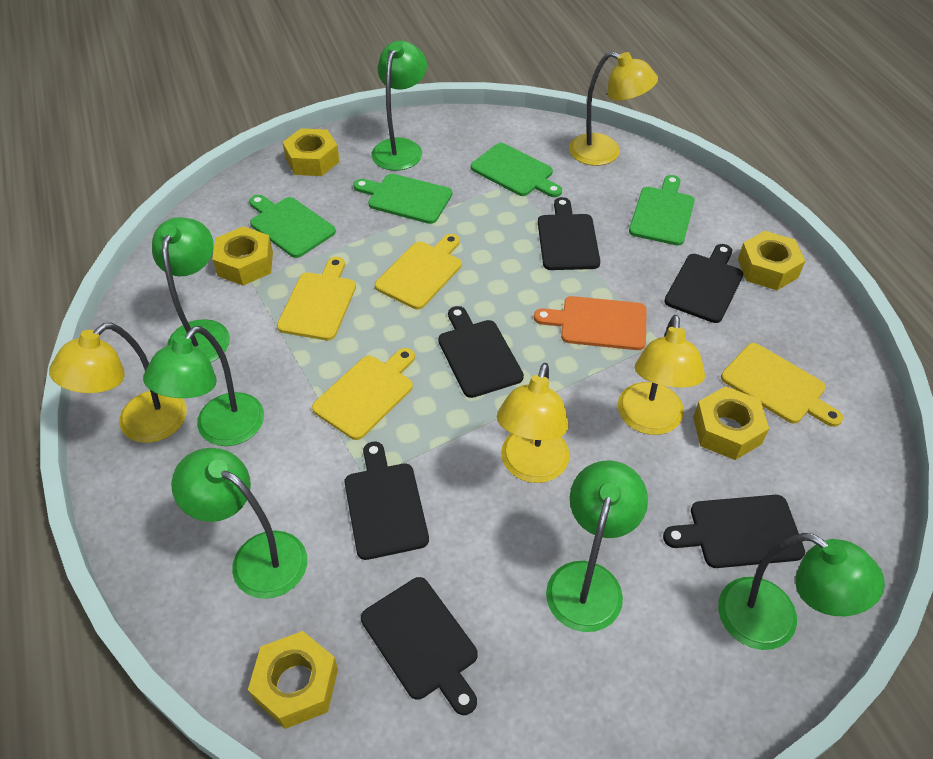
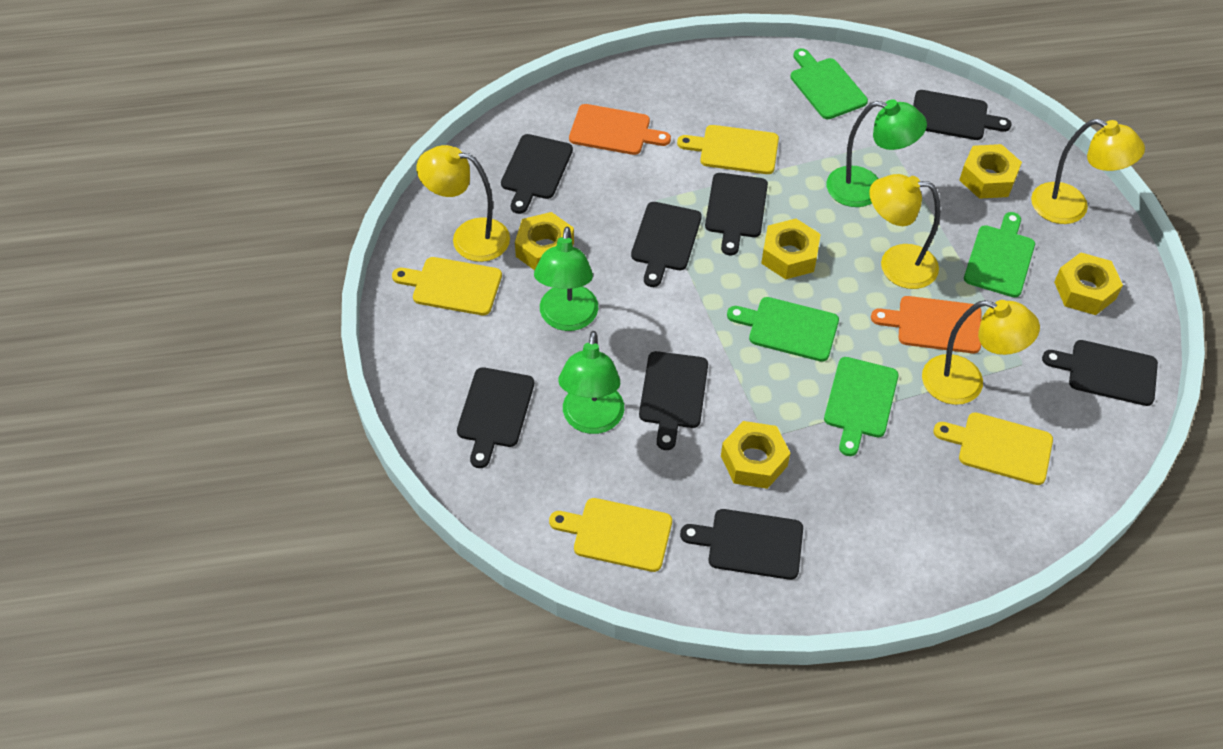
black cutting board: [344,442,429,560] [361,577,478,715] [438,306,524,398] [538,197,600,270] [663,495,805,568] [664,244,743,323] = 6 -> [457,367,534,468] [501,134,573,214] [631,202,702,287] [639,351,708,450] [680,509,803,580] [705,173,768,255] [913,90,1012,140] [1042,340,1158,406] = 8
green lamp: [143,326,264,446] [152,217,230,362] [171,448,307,599] [371,41,427,171] [546,460,648,632] [718,533,885,650] = 6 -> [534,227,598,331] [558,331,624,434] [827,99,927,207] = 3
orange cutting board: [534,296,647,350] = 1 -> [569,104,671,155] [871,296,981,353] = 2

